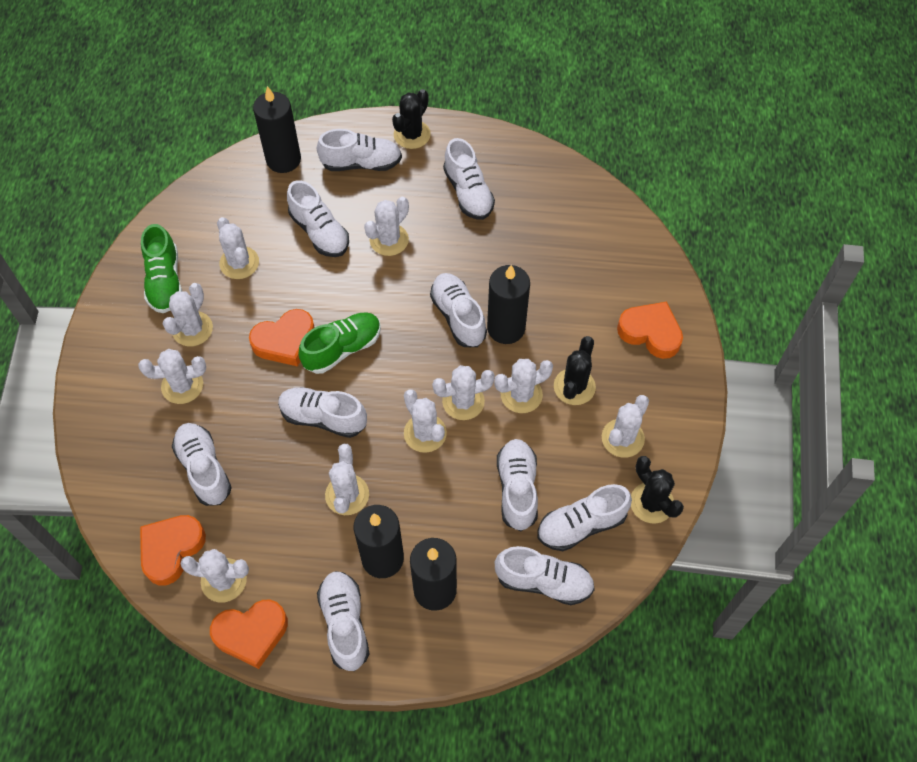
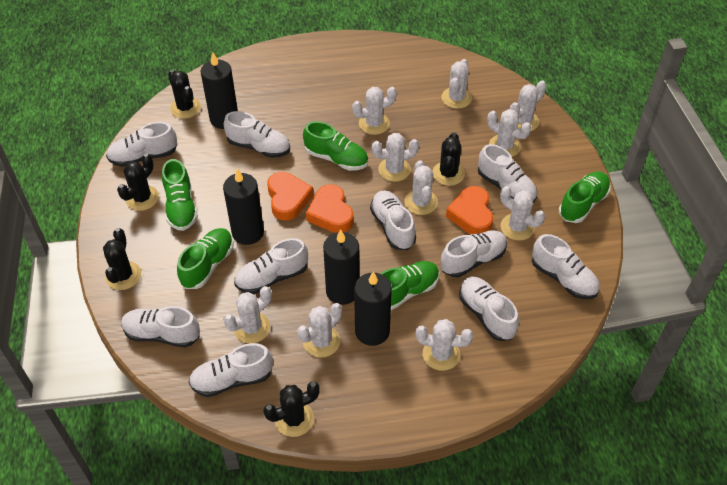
black cactus: [392,89,431,149] [554,336,596,405] [631,456,684,524] = 3 -> [103,228,141,290] [117,153,159,211] [168,70,201,119] [263,381,320,437] [432,133,465,186] = 5
green shoe: [141,224,182,313] [299,312,381,374] = 2 -> [162,159,198,231] [177,228,234,289] [303,121,368,171] [380,261,439,310] [559,172,611,223] = 5
orange heart: [140,515,206,585] [210,599,288,669] [249,309,315,367] [617,302,683,359] = 4 -> [267,172,314,221] [306,184,354,233] [446,186,493,234] = 3

